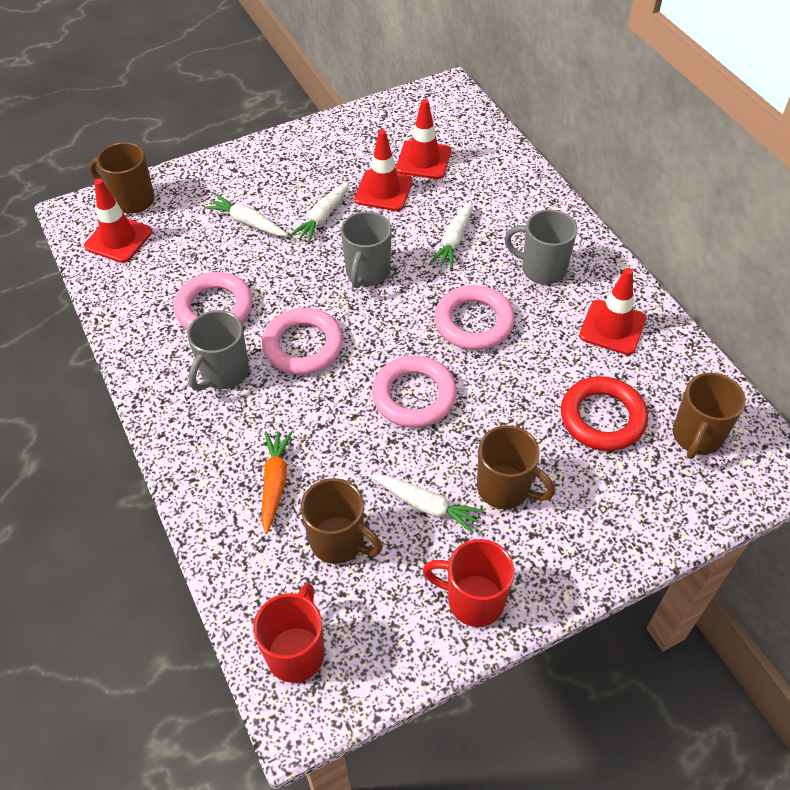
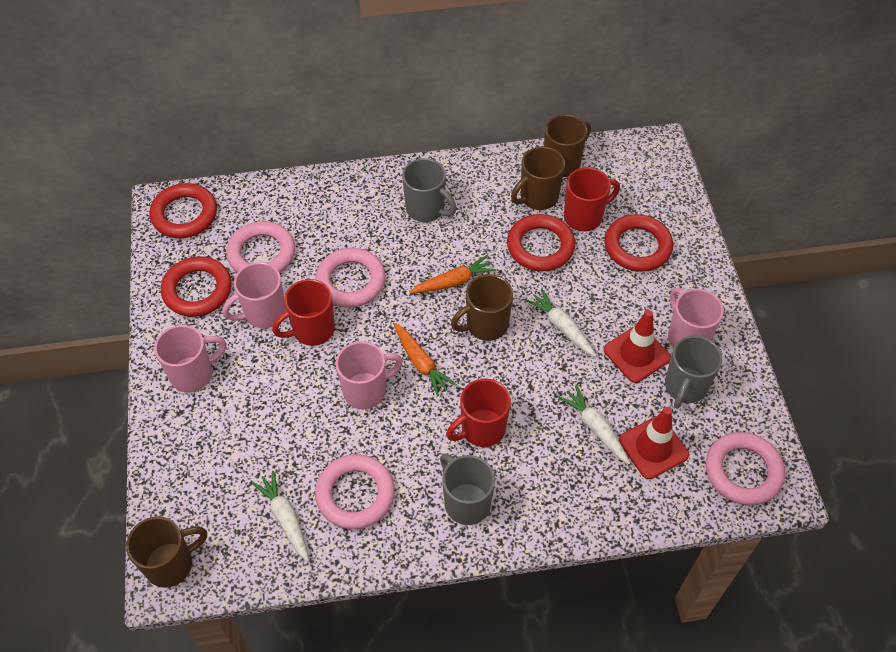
orange carrot: [261,431,292,534] = 1 -> [394,323,456,396] [409,255,497,294] = 2
pink mug: none = 0 -> [154,325,226,392] [222,262,286,328] [336,341,403,409] [668,287,724,348] = 4
red mug: [253,583,325,683] [423,539,515,627] = 2 -> [272,279,335,346] [446,379,511,447] [564,167,620,232] = 3
red ring: [561,376,648,451] = 1 -> [149,183,217,238] [161,256,232,317] [507,214,575,271] [604,214,673,272] = 4
red traffic cone: [84,179,152,263] [354,130,413,211] [396,99,451,179] [579,268,647,355] = 4 -> [603,310,671,383] [619,407,689,479] = 2
white carrot: [204,194,287,236] [290,181,350,243] [371,475,484,534] [430,200,473,269] = 4 -> [251,471,309,562] [526,289,596,357] [558,385,630,464] = 3

